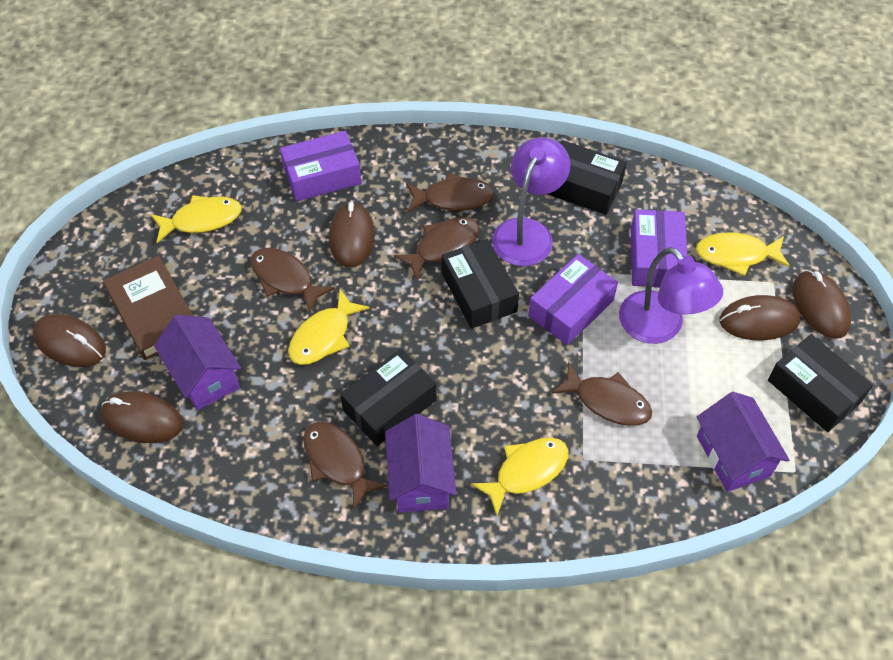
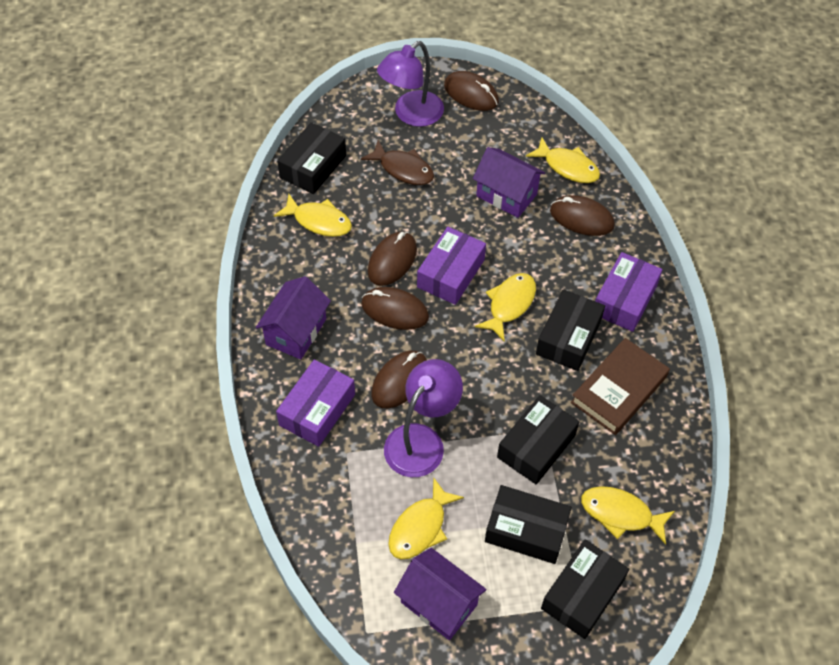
black box: [340,349,437,446] [442,239,519,329] [548,140,627,215] [768,334,873,432] = 4 -> [277,122,346,194] [485,485,572,564] [497,395,580,485] [536,289,605,371] [541,540,629,639] = 5
brown fish: [250,248,335,314] [303,422,388,510] [394,217,479,281] [406,173,495,212] [551,362,652,426] = 5 -> [361,140,434,185] = 1
yellow fish: [151,195,242,243] [288,289,370,365] [471,437,568,516] [696,232,790,276] = 4 -> [274,194,352,237] [388,477,464,559] [475,273,536,342] [526,138,600,183] [581,486,675,545] = 5

